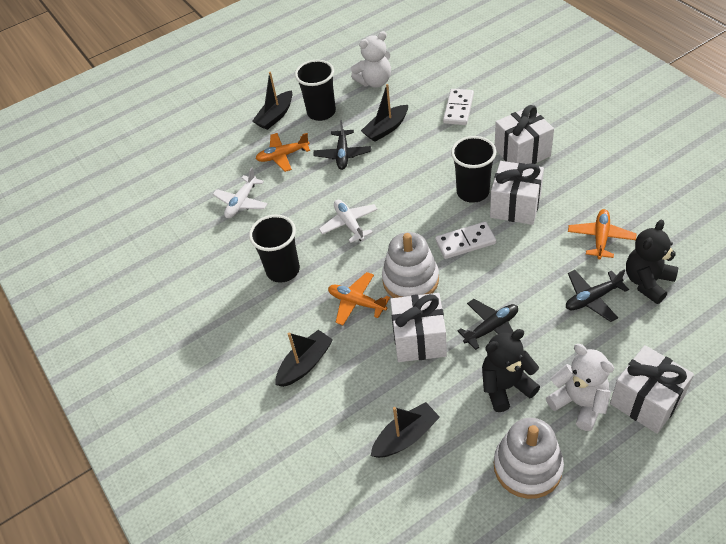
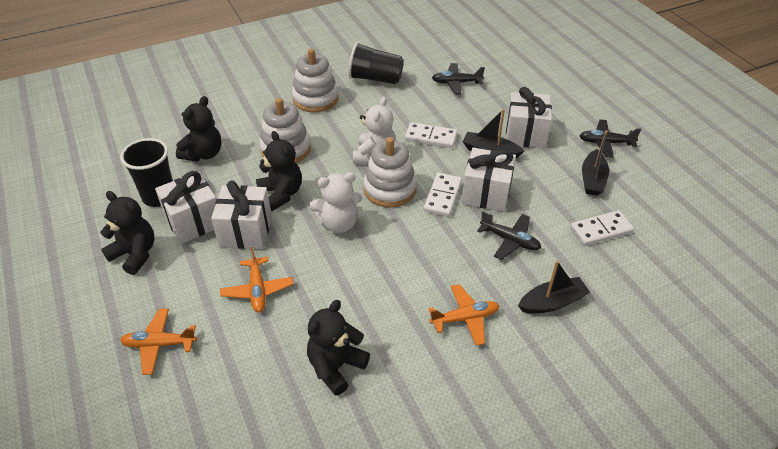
black boat: [252,72,292,130] [275,330,333,387] [361,84,408,142] [371,402,440,458] = 4 -> [463,109,524,159] [518,261,590,314] [582,130,609,196] = 3
black cup: [249,214,300,283] [295,60,336,121] [451,136,496,203] = 3 -> [120,138,173,207] [348,42,404,84] = 2
black teddy bear: [482,329,540,412] [626,220,678,304] = 2 -> [100,191,154,275] [176,96,221,162] [256,131,302,211] [307,300,370,396] = 4
white domino: [435,221,496,259] [443,89,474,125] = 2 -> [405,122,458,148] [423,173,462,217] [570,210,634,246] = 3
white plane: [213,167,268,218] [319,200,378,243] = 2 -> none = 0
white stacking toy: [382,232,439,298] [494,418,564,499] = 2 -> [260,98,311,163] [292,49,339,112] [363,137,417,208] = 3

